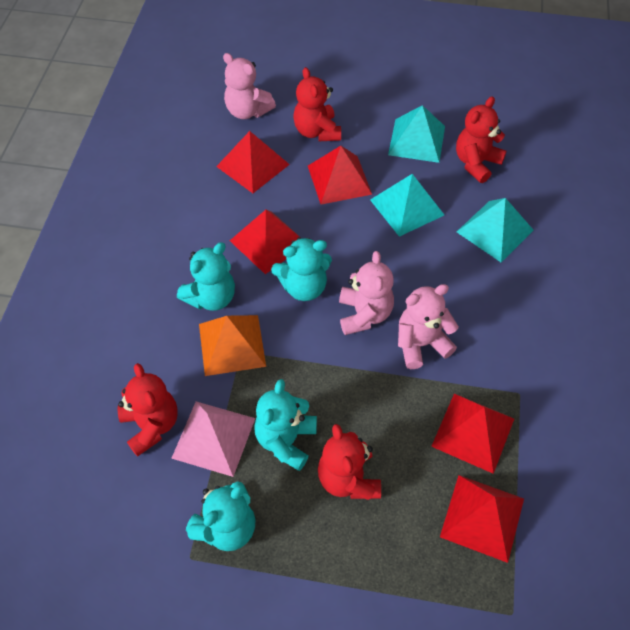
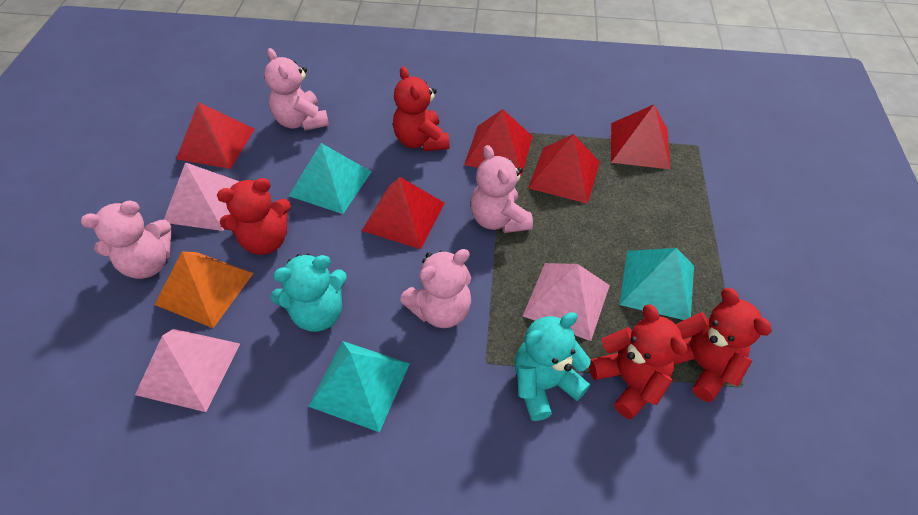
pink pyramid: [171,401,255,477] = 1 -> [135,329,240,412] [164,162,240,231] [523,263,610,341] = 3
pink teddy bear: [223,53,276,119] [339,251,394,335] [398,284,459,369] = 3 -> [81,201,171,279] [264,48,329,131] [400,249,471,328] [471,145,533,233] = 4
turquoise teddy bear: [177,242,235,311] [186,481,255,551] [254,379,317,471] [271,237,332,301] = 4 -> [271,254,347,332] [515,312,591,421] = 2

